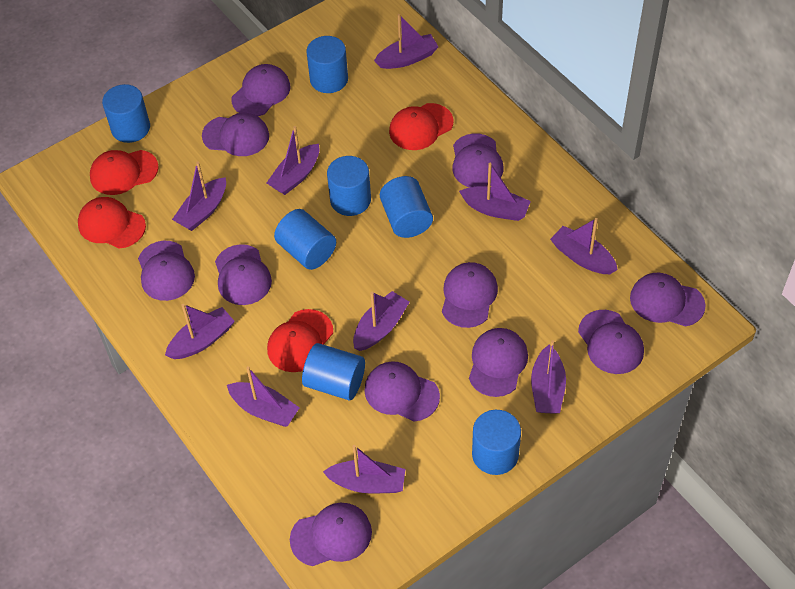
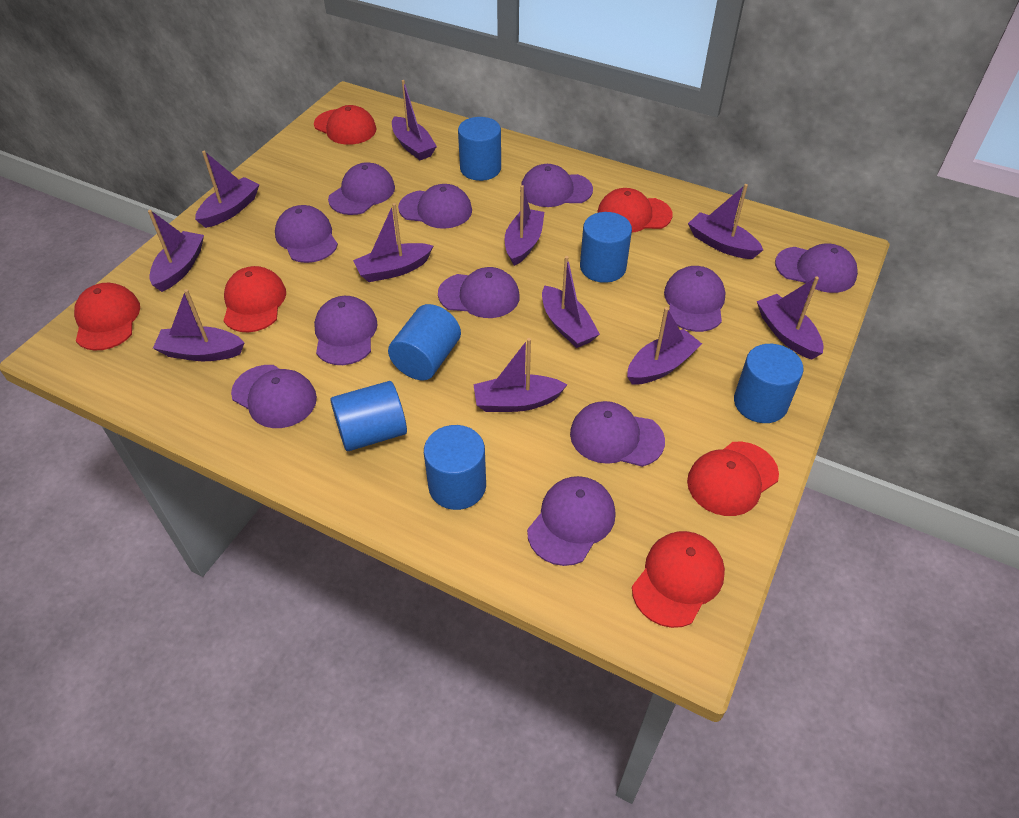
blue cylinder: [102,84,150,143] [274,209,336,270] [302,343,365,401] [306,36,348,93] [327,156,371,216] [380,176,433,238] [472,410,521,475] = 7 -> [330,381,407,451] [388,304,461,380] [424,425,486,510] [458,117,501,181] [580,212,632,283] [734,344,804,423] = 6
purple boat: [165,304,235,359] [172,161,226,231] [227,366,299,427] [267,126,320,195] [323,445,406,493] [353,291,410,351] [374,14,439,69] [459,163,531,221] [531,340,566,414] [550,218,618,274] = 10 -> [148,210,204,292] [153,289,245,361] [195,151,260,228] [353,203,433,282] [392,80,437,160] [473,338,567,412] [505,185,544,266] [542,256,600,348] [627,307,702,385] [688,184,763,259] [757,277,824,360] = 11
red cap: [78,197,146,249] [90,150,159,195] [267,309,333,372] [389,103,454,150] = 4 -> [74,283,140,351] [224,266,286,332] [314,105,376,145] [597,188,672,233] [632,531,725,628] [687,442,779,516] = 6

